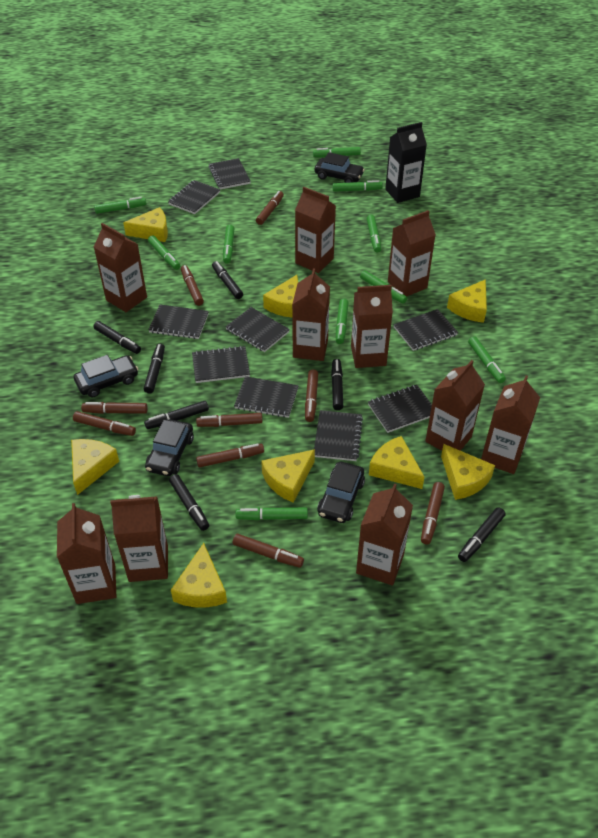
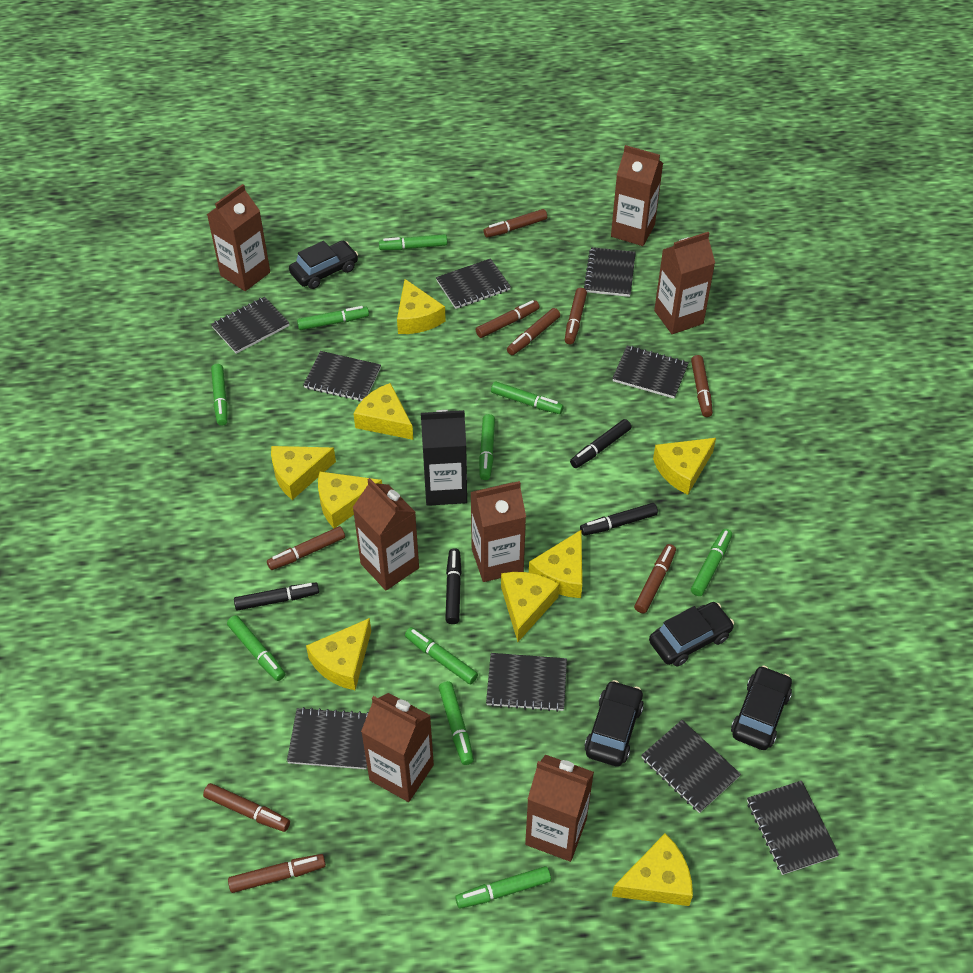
black marker: [93,321,141,354] [144,344,165,393] [144,401,209,429] [169,474,209,531] [212,261,243,299] [331,359,343,410] [458,507,506,562] = 7 -> [234,583,319,611] [445,548,462,624] [570,419,631,468] [580,503,658,536] = 4
brown carton: [57,503,116,604] [94,223,147,312] [110,495,168,582] [292,268,330,361] [295,187,336,273] [351,285,393,368] [356,483,413,586] [388,210,436,297] [425,360,485,451] [481,375,540,474] = 10 -> [207,184,270,291] [353,478,419,590] [361,693,434,802] [471,481,526,582] [525,755,594,862] [611,145,663,246] [654,232,715,334] = 7
yellow cheese: [71,439,119,495] [123,207,168,242] [171,543,227,608] [261,449,315,503] [263,275,298,317] [369,436,424,489] [441,444,495,500] [447,279,487,323] = 8 -> [271,446,336,500] [306,618,371,690] [318,472,382,528] [353,383,413,440] [397,279,446,334] [501,572,559,642] [529,530,582,598] [612,833,693,906] [653,438,716,495] = 9

